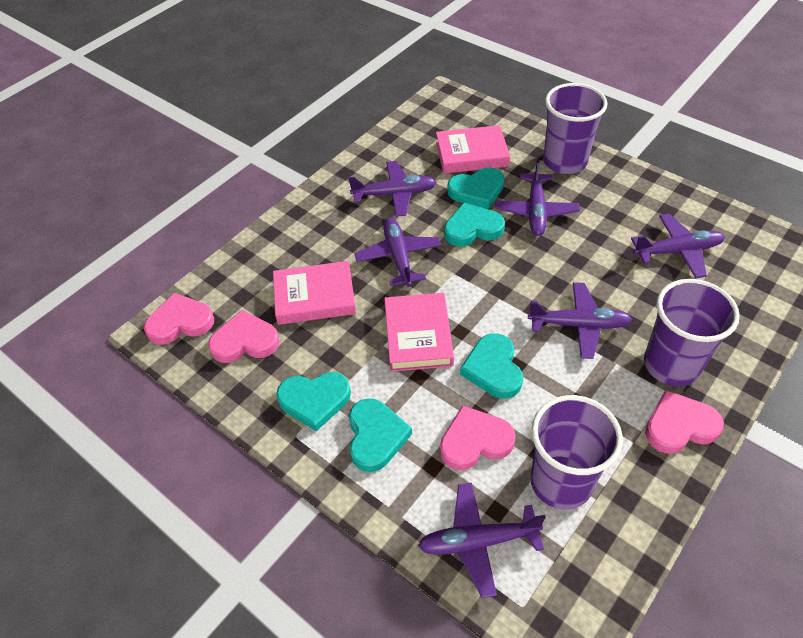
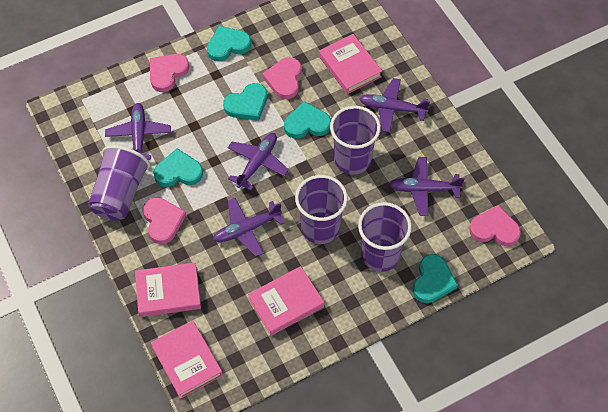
pink book: [273,261,356,325] [384,293,454,372] [436,125,510,174] = 3 -> [135,263,201,317] [151,321,223,399] [248,266,324,336] [319,34,382,94] = 4
purple cup: [530,395,623,510] [543,83,607,174] [644,279,740,387] = 3 -> [88,145,150,221] [295,175,348,244] [330,106,381,175] [358,202,412,272] = 4
purple plane: [348,161,437,217] [354,217,441,287] [418,483,546,598] [495,159,580,236] [528,283,633,359] [631,213,725,279] = 6 -> [105,103,171,160] [213,198,284,257] [228,133,289,191] [359,78,430,132] [389,157,464,216] = 5

